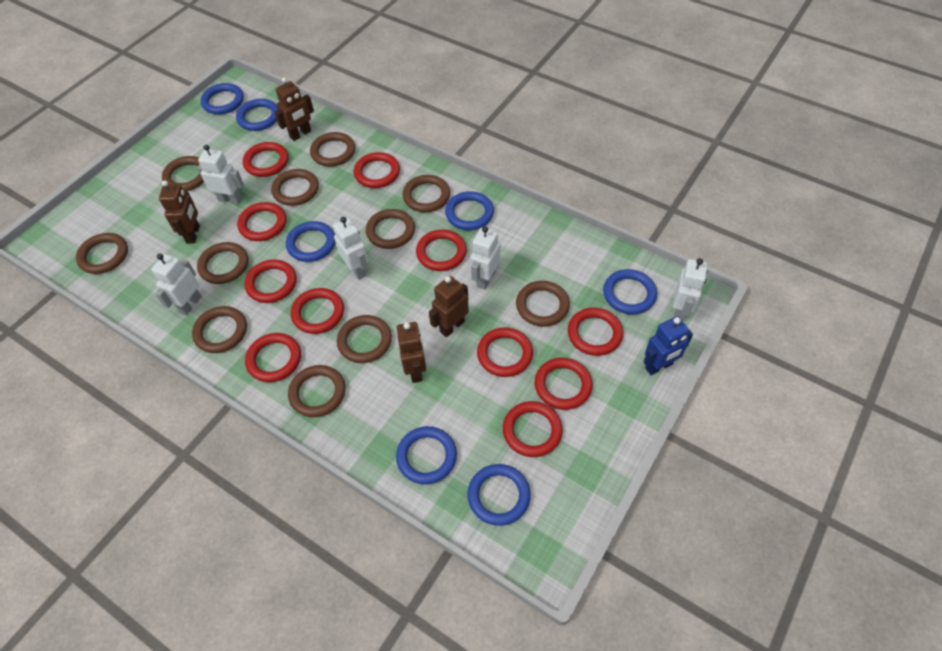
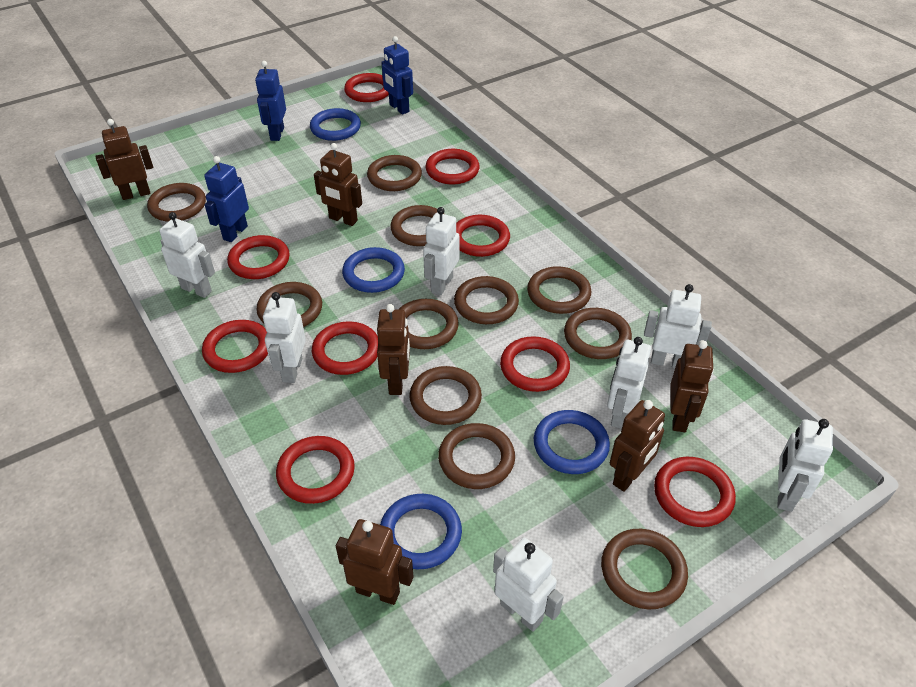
blue ring: [200,83,244,114] [236,99,278,131] [286,221,335,262] [396,426,457,484] [445,191,494,230] [467,464,531,526] [603,269,657,314] = 7 -> [310,108,361,141] [342,247,405,293] [380,494,462,569] [534,410,610,474] = 4
blue robot: [643,316,693,375] = 1 -> [204,156,249,242] [255,61,286,141] [381,36,413,115] = 3
brown robot: [159,180,200,244] [275,77,314,141] [397,322,426,383] [429,276,469,337] = 4 -> [95,119,153,200] [314,143,362,226] [336,519,414,605] [377,304,410,395] [610,400,665,492] [670,340,714,432] = 6
red ring: [237,202,287,241] [243,142,289,177] [244,259,297,303] [245,333,301,382] [291,288,344,334] [354,152,400,188] [416,230,467,271] [477,327,533,377] [503,401,563,457] [535,357,593,410] [568,308,623,356] = 11 -> [202,320,268,373] [227,235,290,279] [276,436,355,504] [312,321,378,375] [344,73,389,102] [425,149,480,184] [456,215,510,257] [500,336,570,392] [654,457,736,527] = 9
white robot: [151,254,202,316] [197,145,244,205] [333,217,368,280] [470,226,501,290] [673,258,708,322] = 5 -> [159,212,215,298] [263,292,306,383] [423,207,459,296] [493,538,564,632] [607,337,651,429] [644,284,712,368] [777,419,833,512] = 7

